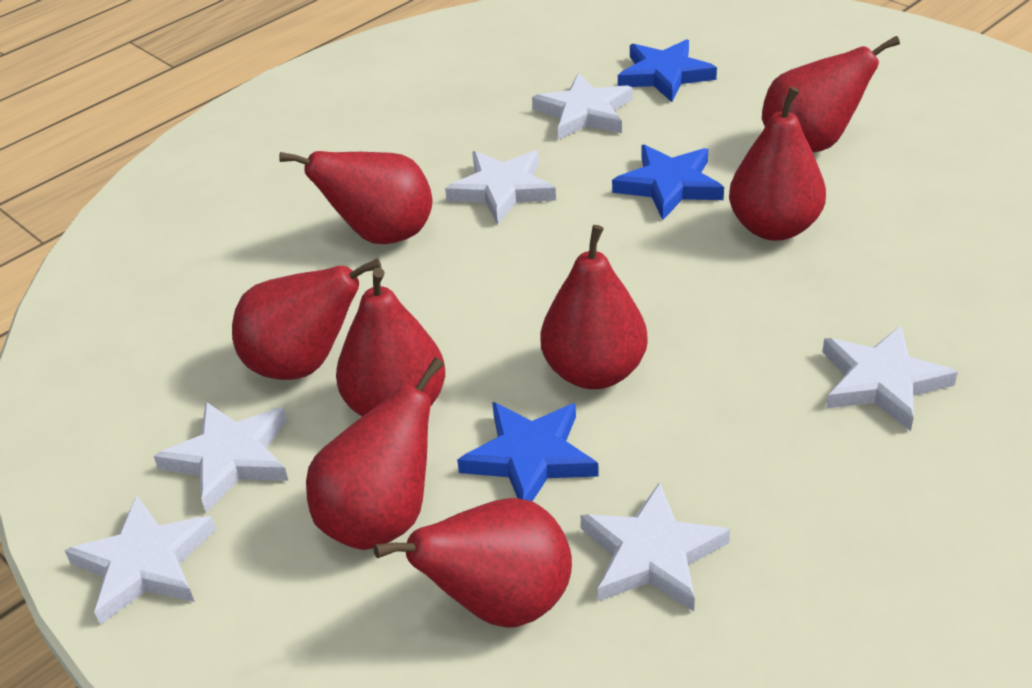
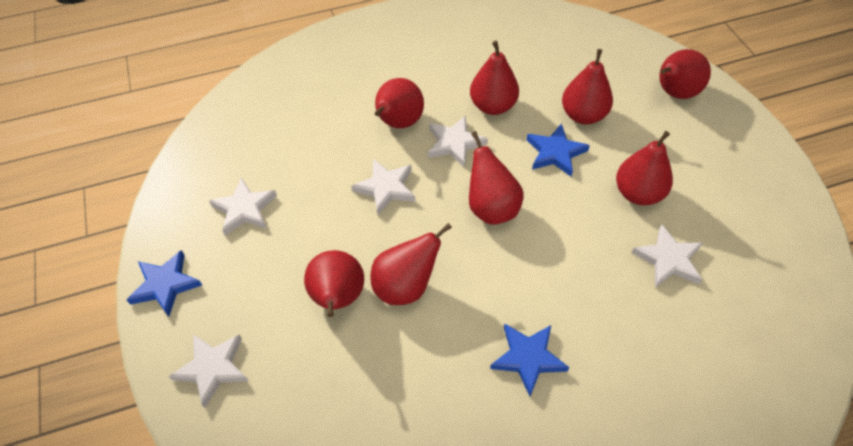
white star: [64,496,216,625] [154,402,288,512] [445,151,556,224] [532,73,632,140] [581,482,730,611] [822,326,958,431] = 6 -> [169,334,248,408] [209,177,277,235] [351,159,415,215] [428,116,488,168] [632,224,702,288] = 5

